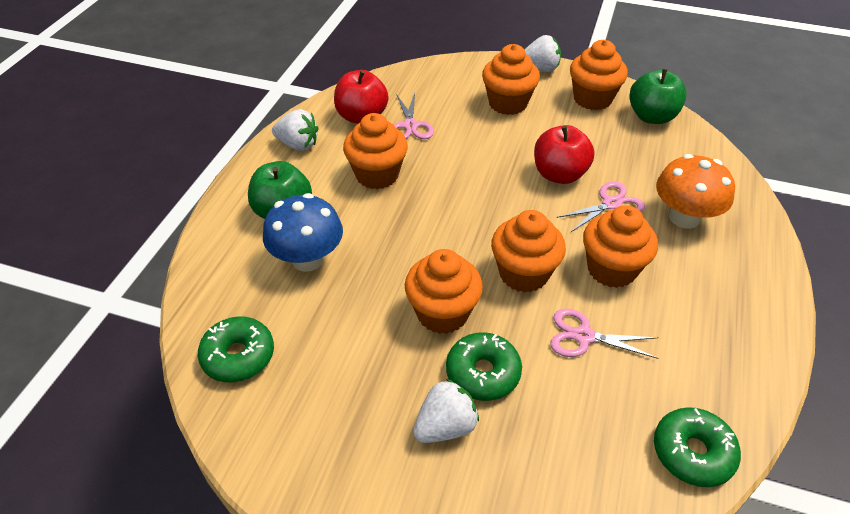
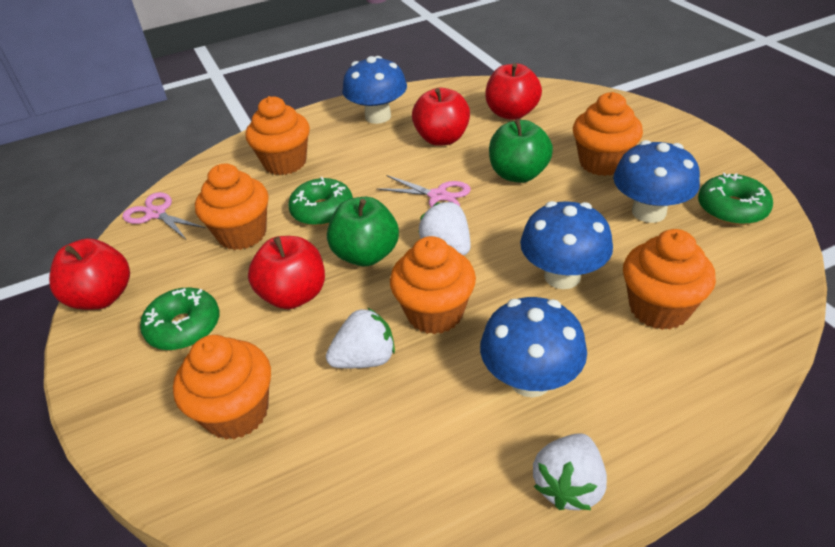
blue mushroom: [263,193,343,272] = 1 -> [342,56,407,124] [480,297,587,398] [520,201,613,289] [613,140,700,223] = 4
orange mushroom: [656,154,735,229] = 1 -> none = 0
pink scissors: [394,93,434,139] [550,309,659,359] [557,182,645,232] = 3 -> [122,192,205,239] [377,175,471,207] = 2
red apple: [334,70,389,124] [534,125,595,184] = 2 -> [49,238,130,310] [248,236,325,309] [412,88,470,146] [485,63,542,120] = 4

